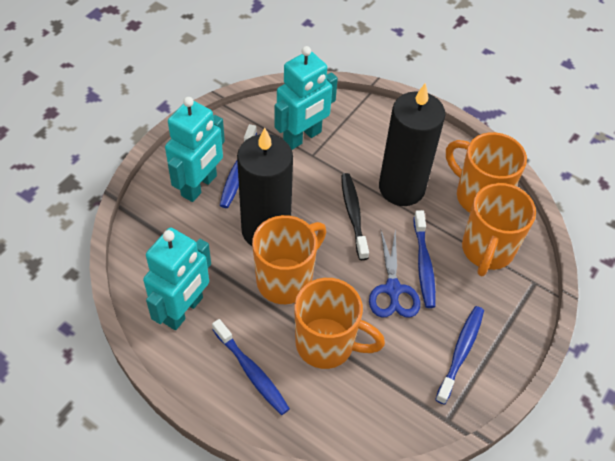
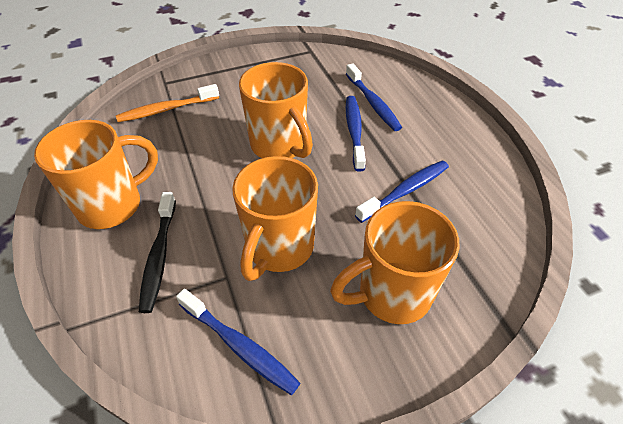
black candle: [237,128,293,246] [379,83,446,206] = 2 -> none = 0
blue scissors: [369,228,420,318] = 1 -> none = 0
orange toothbrush: none = 0 -> [116,84,219,122] = 1
turquoise robot: [143,228,211,330] [165,97,225,202] [275,46,338,150] = 3 -> none = 0

